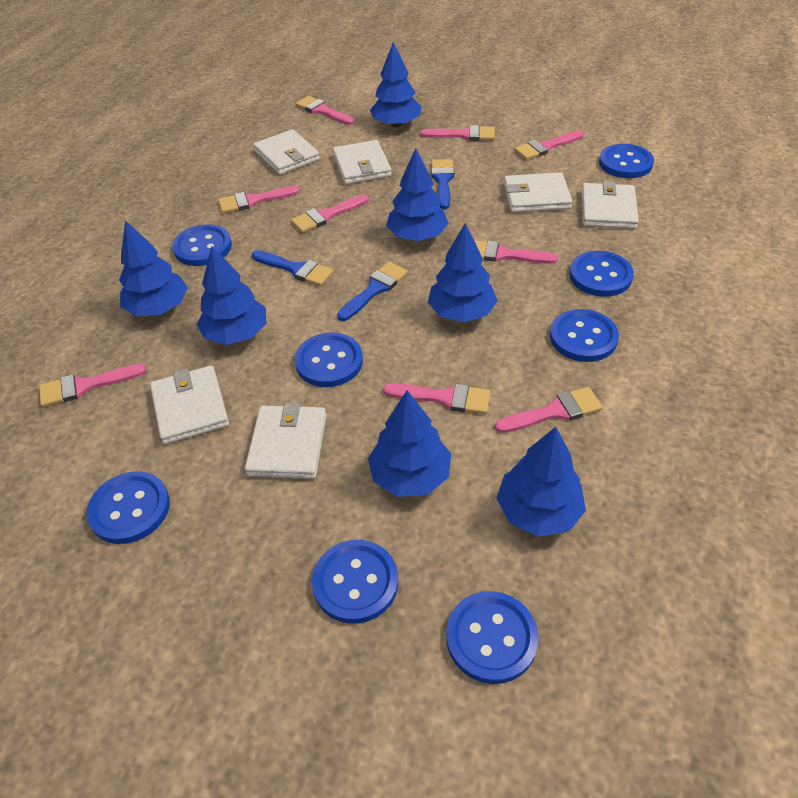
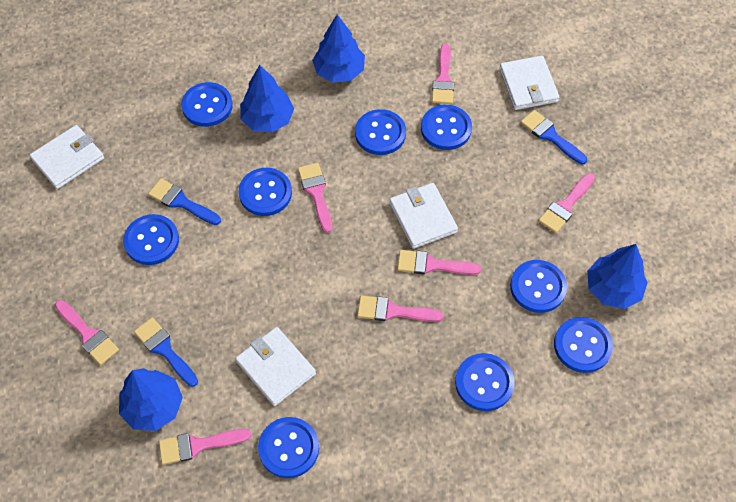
blue button: [86,471,170,544] [172,224,232,266] [295,332,363,387] [312,540,398,624] [446,591,539,684] [550,309,619,362] [569,251,634,297] [599,144,654,178] = 8 -> [123,214,179,265] [181,82,233,127] [239,168,292,216] [258,417,319,478] [355,109,406,155] [421,105,472,150] [455,353,515,411] [510,260,567,313] [554,317,613,373] = 9
blue tree: [119,220,188,316] [197,246,267,345] [368,390,451,497] [370,42,421,128] [386,148,449,241] [428,223,498,322] [496,427,586,537] = 7 -> [119,368,183,431] [240,65,294,132] [312,14,365,83] [587,244,648,309] = 4
pink brush: [39,364,146,407] [218,186,300,213] [291,194,369,233] [296,96,354,125] [383,383,491,414] [420,125,495,141] [474,240,558,264] [495,387,603,433] [515,130,584,160] = 9 -> [55,300,119,365] [159,429,251,465] [298,163,332,233] [357,295,443,322] [397,250,481,275] [432,44,454,104] [538,173,595,233] = 7
white wallet: [150,365,229,444] [245,402,327,479] [253,129,320,175] [333,140,392,184] [504,172,572,213] [582,181,639,229] = 6 -> [30,125,104,189] [235,327,316,406] [389,183,458,249] [499,56,559,110] = 4

